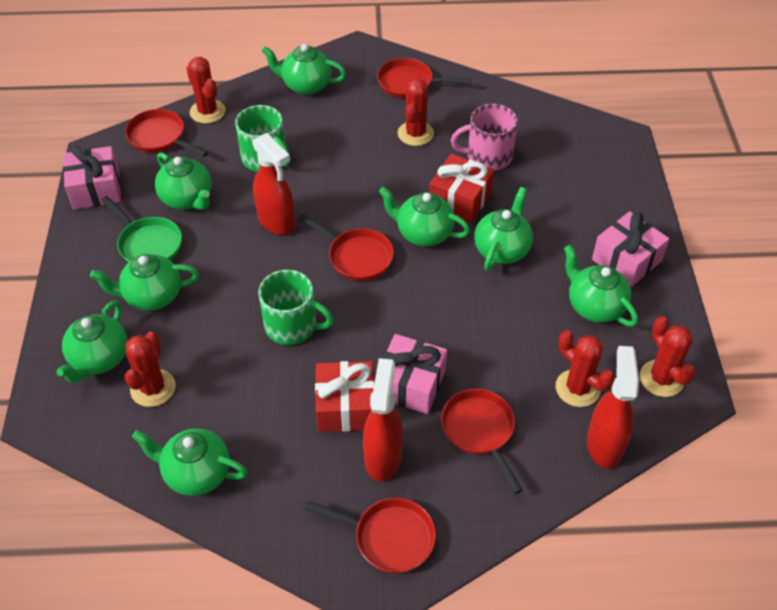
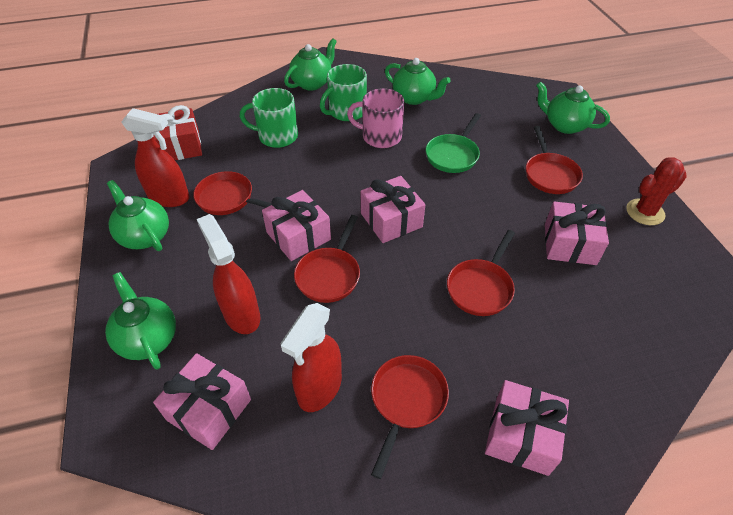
green teapot: [56,300,128,383] [90,254,199,311] [132,428,247,496] [155,152,212,210] [262,44,346,95] [379,187,470,246] [474,187,533,271] [564,245,638,327] = 8 -> [105,272,176,370] [107,180,169,251] [284,38,337,91] [385,58,451,105] [536,82,610,134] = 5
pink gift: [63,145,121,210] [383,334,447,414] [592,211,669,287] = 3 -> [153,353,251,450] [262,190,331,261] [361,176,425,243] [485,380,569,476] [545,202,609,265] = 5
red cactus: [125,331,176,407] [186,57,226,124] [398,79,434,146] [556,330,615,407] [640,316,696,397] = 5 -> [626,157,687,225] = 1
red gift: [315,361,374,432] [429,154,494,223] = 2 -> [153,105,202,160] = 1

